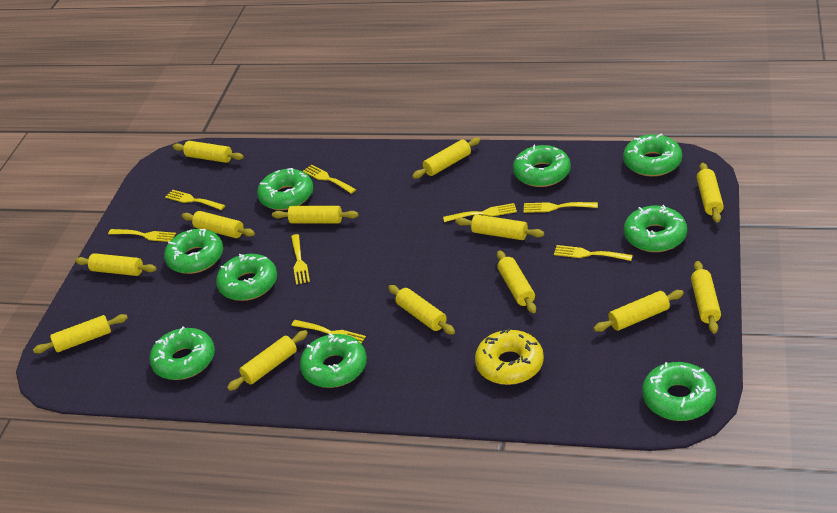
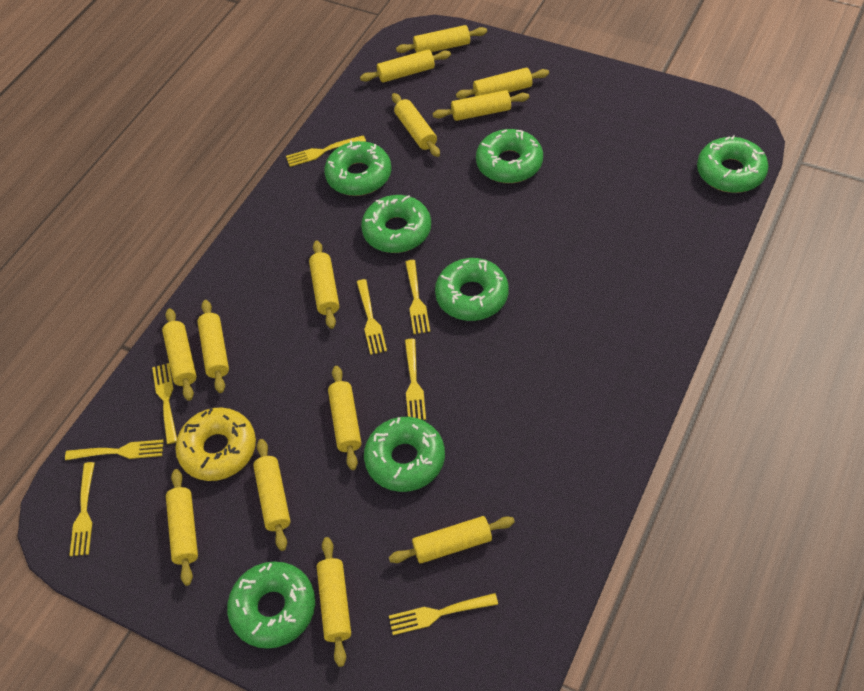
green donut: [149,326,215,380] [164,229,223,274] [216,254,277,301] [257,168,313,210] [300,333,367,388] [513,145,571,187] [623,134,682,177] [624,205,687,252] [642,362,716,421] = 9 -> [227,561,315,649] [324,140,391,196] [361,195,431,253] [364,417,445,492] [435,258,509,321] [476,129,543,183] [697,135,768,193] = 7

